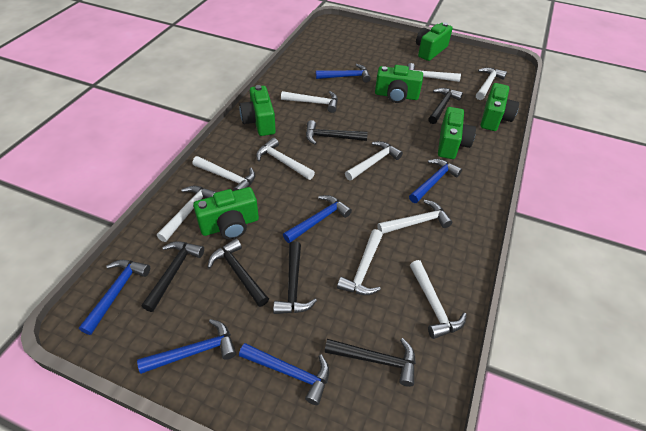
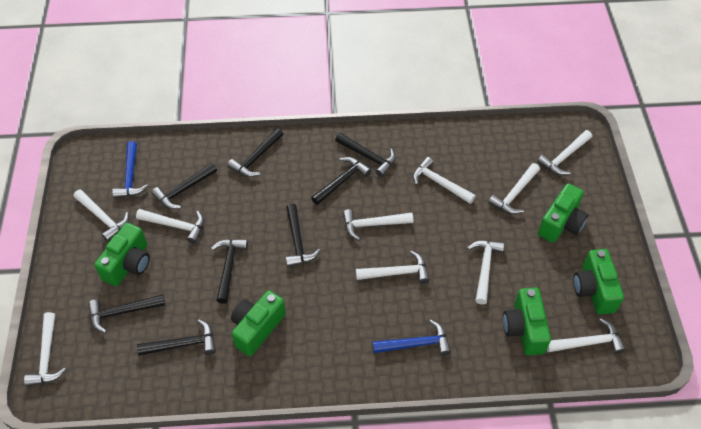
black hammer: [142,241,204,312] [208,238,269,307] [273,241,317,314] [306,120,368,145] [324,338,416,387] [428,88,463,124] = 6 -> [88,294,165,333] [137,319,216,356] [151,162,217,209] [211,239,248,304] [227,128,283,177] [286,203,321,267] [311,157,371,205] [335,133,396,177] = 8
blue hammer: [79,260,150,335] [137,319,236,374] [239,343,329,405] [283,195,352,243] [316,64,371,83] [409,159,462,203] = 6 -> [112,141,148,199] [372,320,451,356] = 2
green camera: [193,187,259,239] [239,85,276,136] [375,65,423,103] [416,22,453,61] [438,107,476,159] [481,83,519,131] = 6 -> [94,223,150,286] [231,290,286,356] [503,288,551,355] [538,183,588,243] [573,249,624,314] = 5

